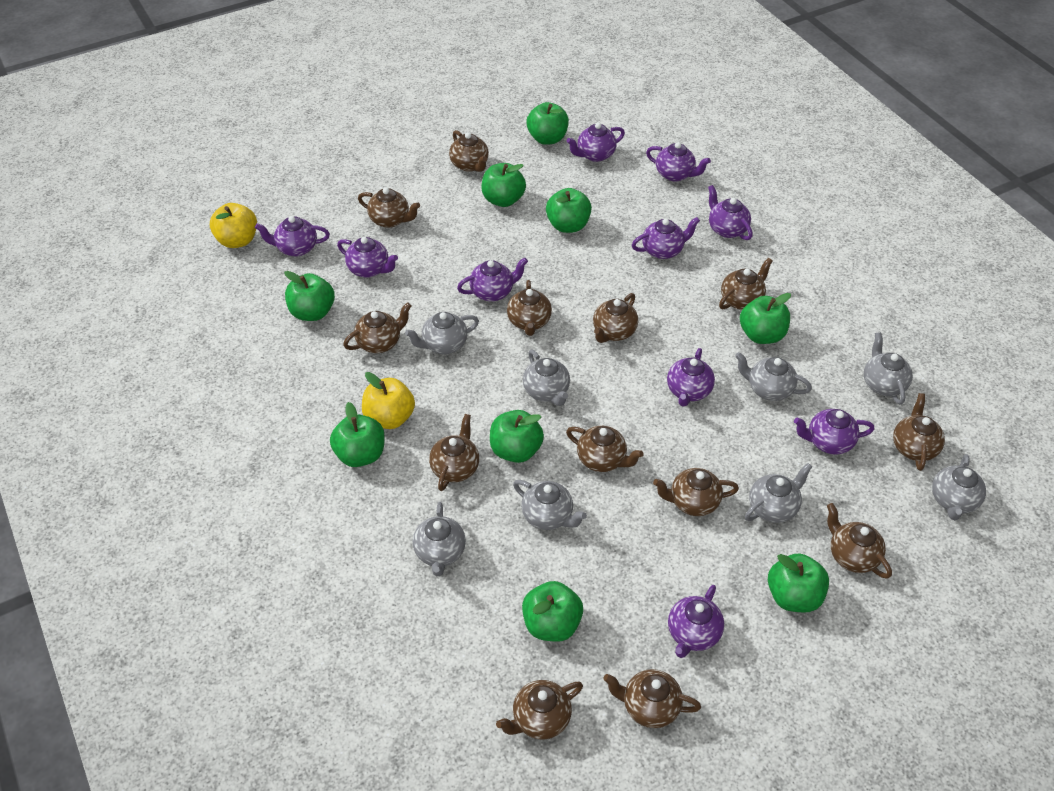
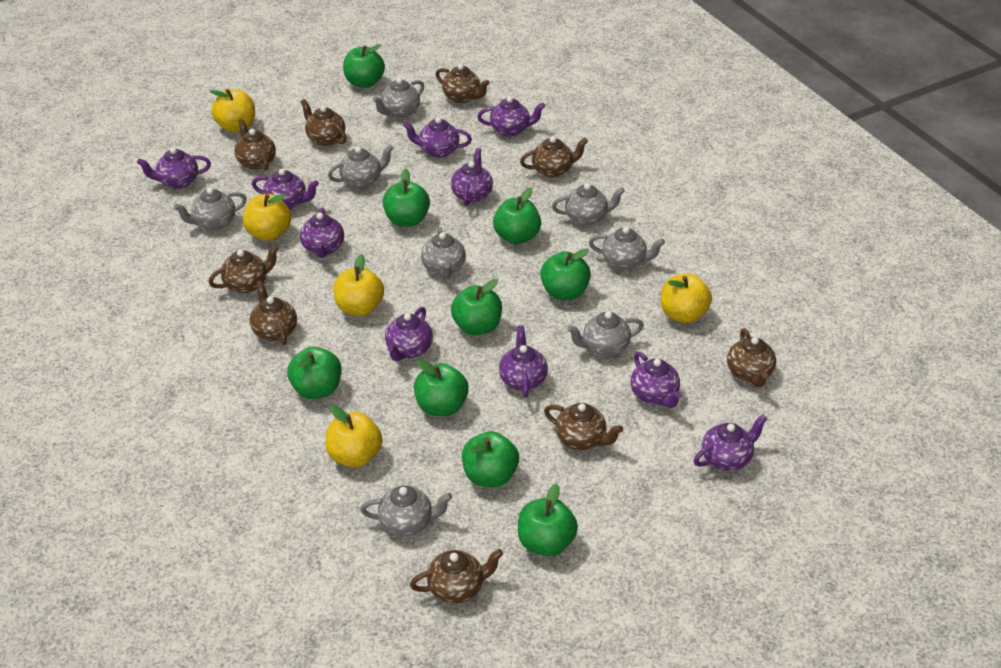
brown teapot: [343,302,412,353] [358,188,420,228] [429,414,479,491] [449,130,489,172] [496,680,583,739] [507,280,552,336] [566,426,644,472] [593,293,638,343] [603,669,701,728] [653,468,739,516] [719,258,773,310] [827,503,892,579] [893,393,945,471] = 13 -> [208,244,279,293] [234,118,276,170] [250,280,297,345] [301,99,347,146] [410,549,503,604] [436,64,490,103] [520,136,588,177] [544,403,623,450] [727,328,776,387] = 9
yellow apple: [210,203,257,248] [362,372,415,429] = 2 -> [210,89,255,132] [243,194,291,241] [325,405,382,467] [333,254,384,316] [661,274,712,323] = 5

